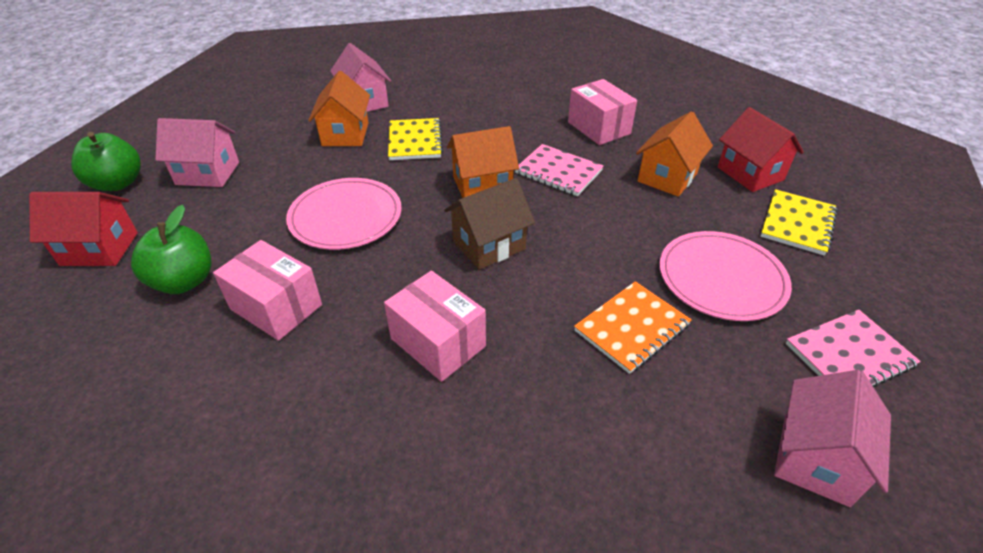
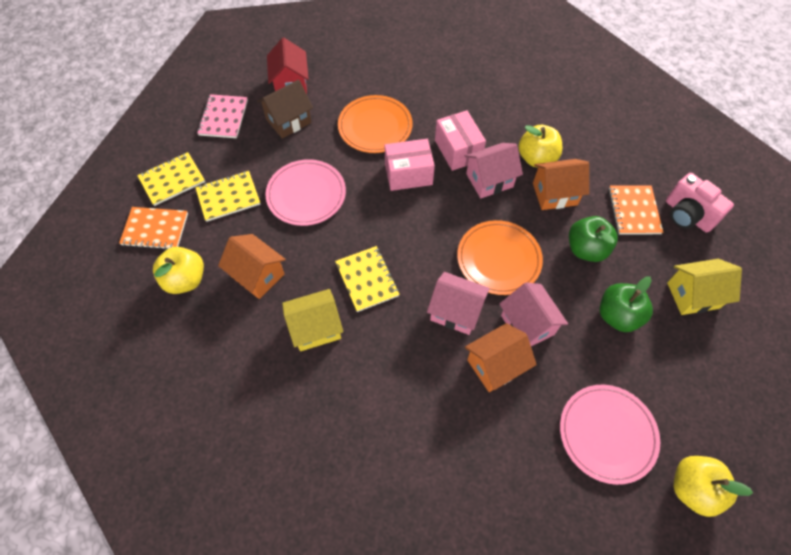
orange notebook: [574,281,692,374] = 1 -> [119,207,188,250] [608,185,663,235] = 2
orange plate: none = 0 -> [338,95,413,153] [457,220,543,295] = 2
pink box: [213,240,322,341] [384,271,486,382] [568,79,637,145] = 3 -> [385,139,435,191] [435,110,486,171] = 2
pink camera: none = 0 -> [666,173,734,232] = 1
pink notebook: [515,144,604,196] [786,310,921,387] = 2 -> [197,94,248,138] = 1
red house: [29,192,138,266] [718,107,804,192] = 2 -> [267,38,309,94] = 1
yellow apple: none = 0 -> [153,247,204,294] [518,125,562,167] [674,456,753,517] = 3
yellow house: none = 0 -> [282,289,343,351] [667,259,742,315] = 2
yellow notebook: [388,118,443,160] [760,189,838,256] = 2 -> [137,152,205,206] [195,171,260,222] [335,246,400,312] = 3

